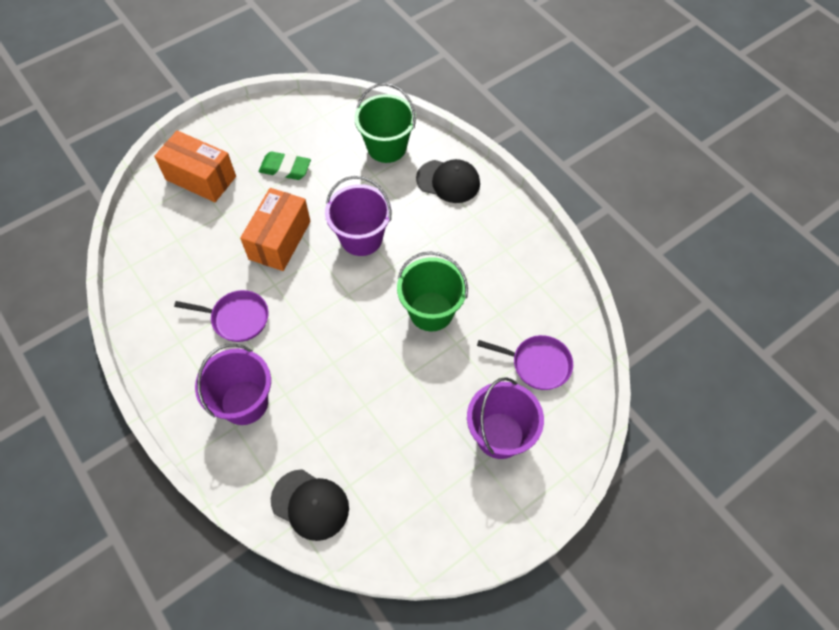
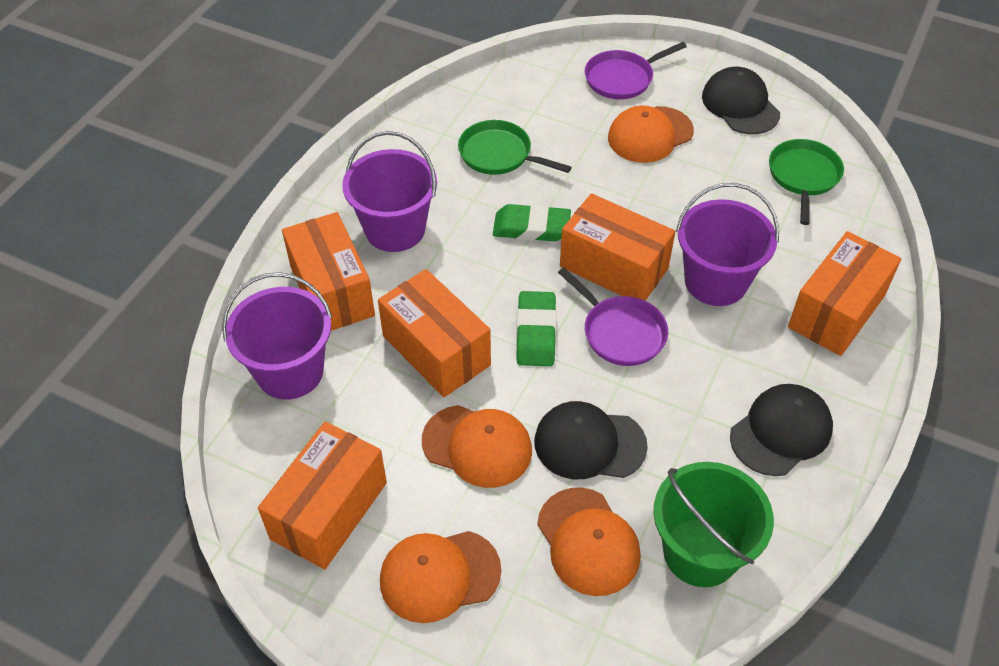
black cap: [271,469,349,541] [416,159,480,203] = 2 -> [534,401,648,479] [702,67,780,134] [730,384,833,476] = 3
green bucket: [354,83,416,163] [397,251,468,331] = 2 -> [654,462,774,587] = 1
green eraser: [259,152,311,180] = 1 -> [493,204,571,241] [516,291,557,366] = 2
green pan: none = 0 -> [458,120,572,175] [769,139,844,225] = 2
orange box: [154,130,236,202] [240,188,311,271] = 2 -> [258,421,387,570] [282,212,375,331] [378,269,491,397] [560,193,675,301] [788,231,901,356] = 5
orange cap: none = 0 -> [380,531,501,623] [422,405,532,488] [537,487,641,596] [608,105,694,163] = 4

